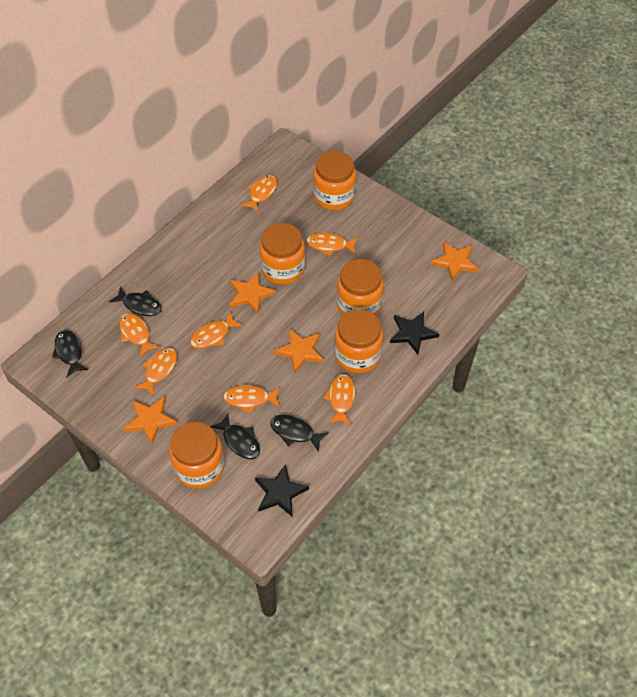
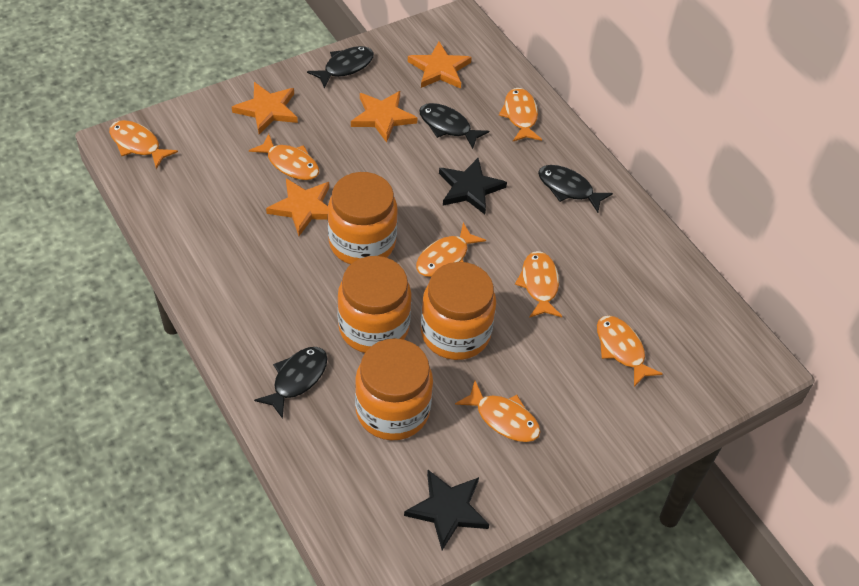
orange jar: [169,422,225,489] [259,223,305,285] [313,151,356,210] [334,309,383,373] [336,259,384,315] = 5 -> [328,172,398,265] [337,256,412,353] [355,338,433,440] [421,262,496,360] = 4

